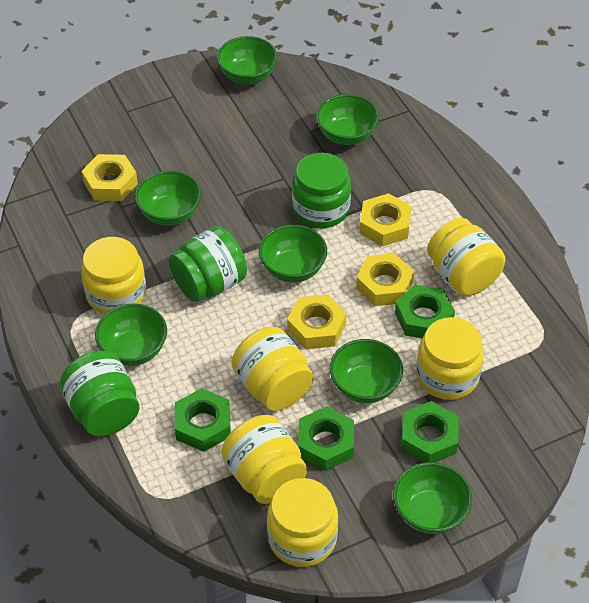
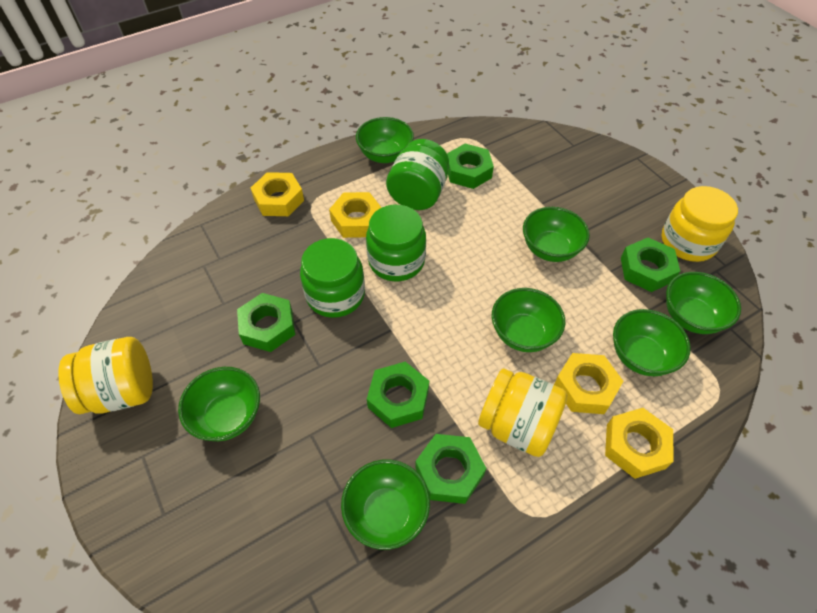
green nut: [175,388,231,452] [298,406,354,471] [395,285,455,338] [401,401,459,463] = 4 -> [237,293,295,352] [367,362,429,428] [415,434,486,504] [447,144,494,189] [621,238,680,292] = 5
yellow jar: [81,237,146,315] [221,415,307,504] [231,327,314,411] [267,478,339,567] [416,317,484,400] [427,218,505,296] = 6 -> [58,337,153,414] [478,369,568,457] [661,186,738,262] = 3

